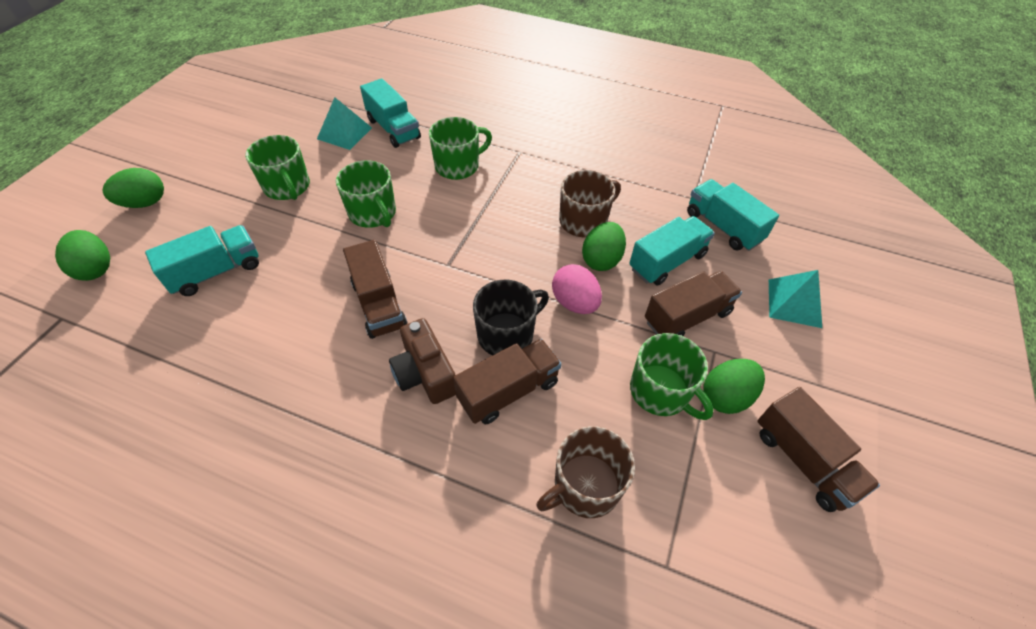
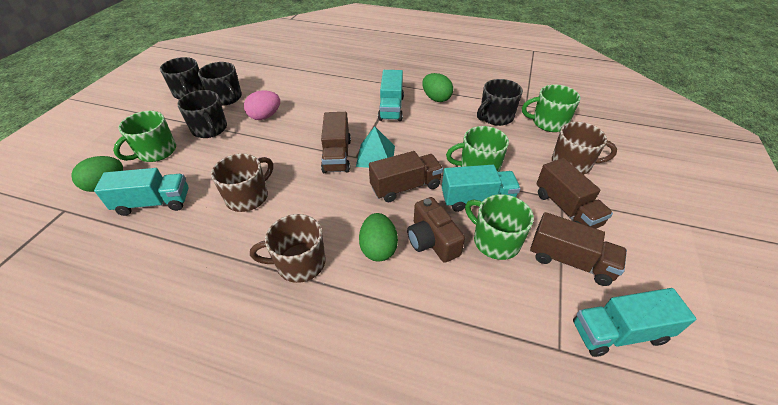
black mug: [473,280,549,355] = 1 -> [160,57,205,99] [177,90,227,138] [198,62,242,106] [477,79,523,126] = 4
brown mug: [536,426,635,518] [559,170,621,237] = 2 -> [211,154,273,212] [250,214,326,283] [552,122,617,175] = 3
green egg: [55,230,110,281] [102,168,164,208] [582,222,626,271] [704,359,765,414] = 4 -> [71,156,123,192] [359,213,398,261] [422,73,453,102] = 3
turquoise pyramid: [317,97,372,150] [769,270,822,328] = 2 -> [356,127,395,168] = 1

